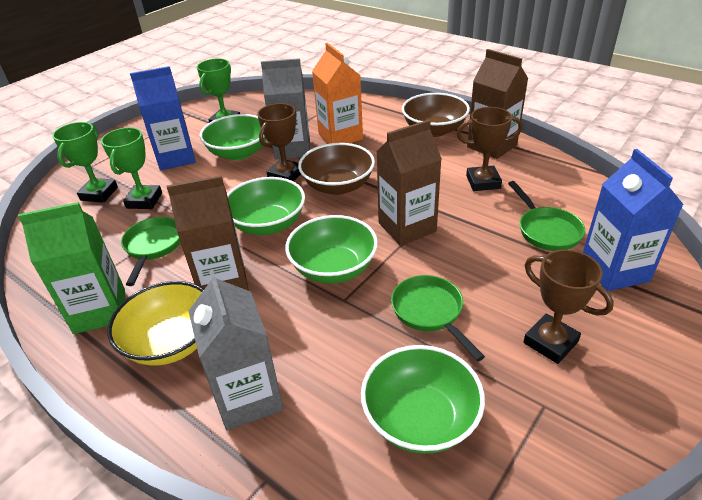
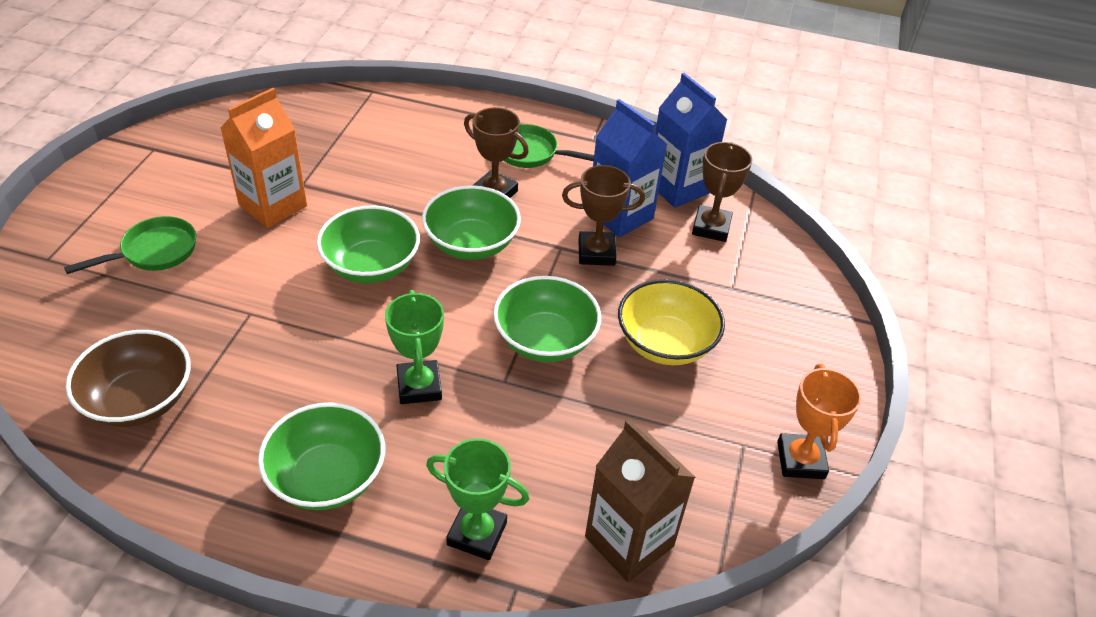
brown bowl: [298,143,375,195] [402,93,470,137] = 2 -> [66,330,191,427] = 1
brown carton: [167,175,249,291] [376,120,442,246] [467,49,528,159] = 3 -> [585,419,695,582] = 1
green carton: [18,202,125,334] = 1 -> none = 0
green pan: [121,217,181,286] [391,275,485,361] [508,181,585,251] = 3 -> [64,216,196,274] [504,124,594,168] = 2
green trophy: [52,122,118,203] [101,127,162,209] [197,58,240,123] = 3 -> [385,290,444,404] [426,438,529,560] = 2
grey carton: [189,269,284,430] [261,58,310,160] = 2 -> none = 0
orange trophy: none = 0 -> [777,364,862,479] = 1

